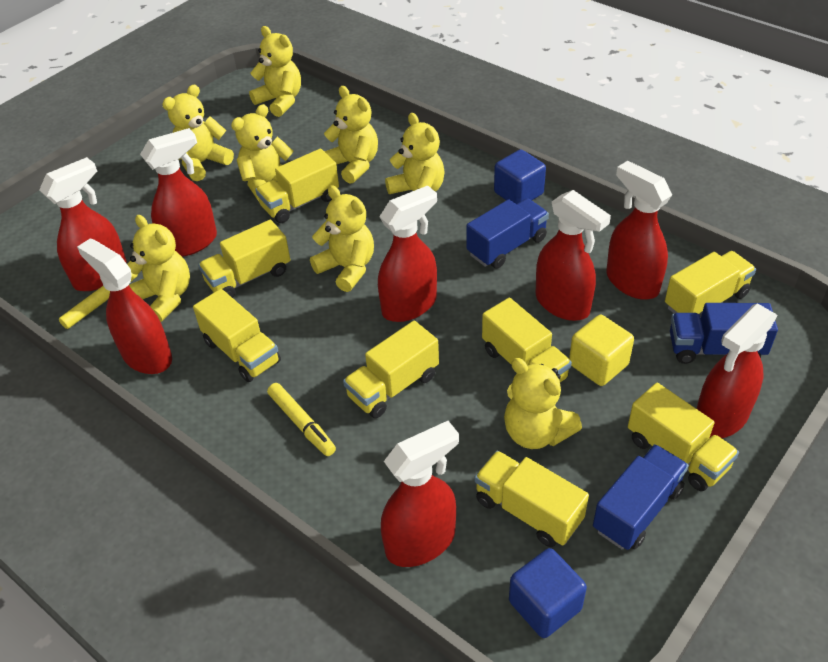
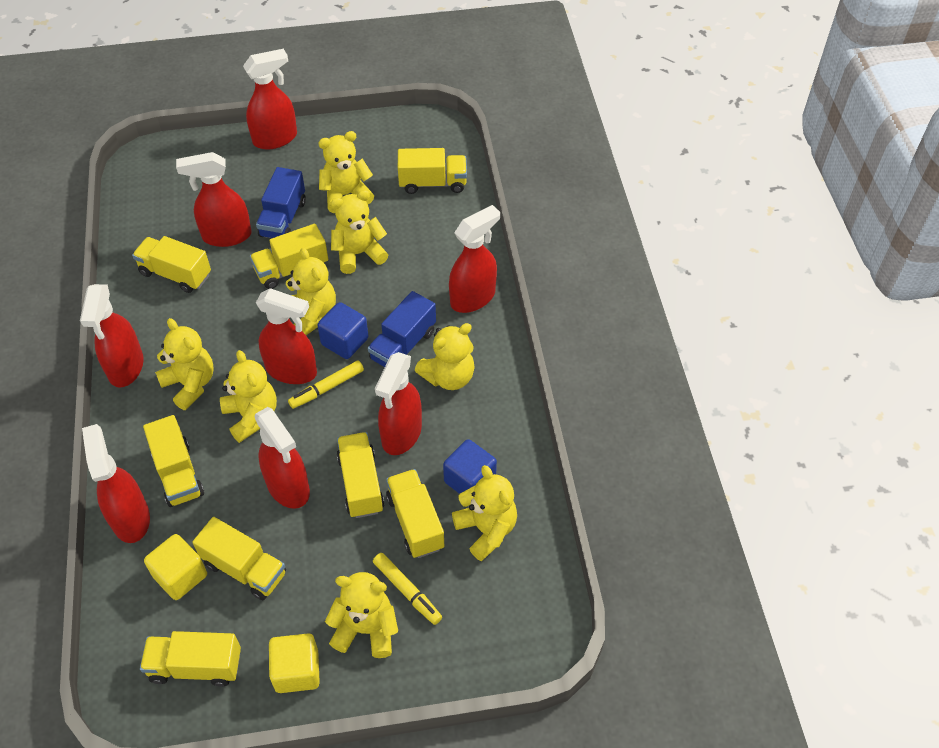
blue truck: [467,198,549,269] [593,444,689,550] [670,303,778,364] = 3 -> [256,167,306,238] [368,291,436,367] = 2
yellow cube: [569,315,634,386] = 1 -> [144,534,207,600] [269,633,320,693] = 2

